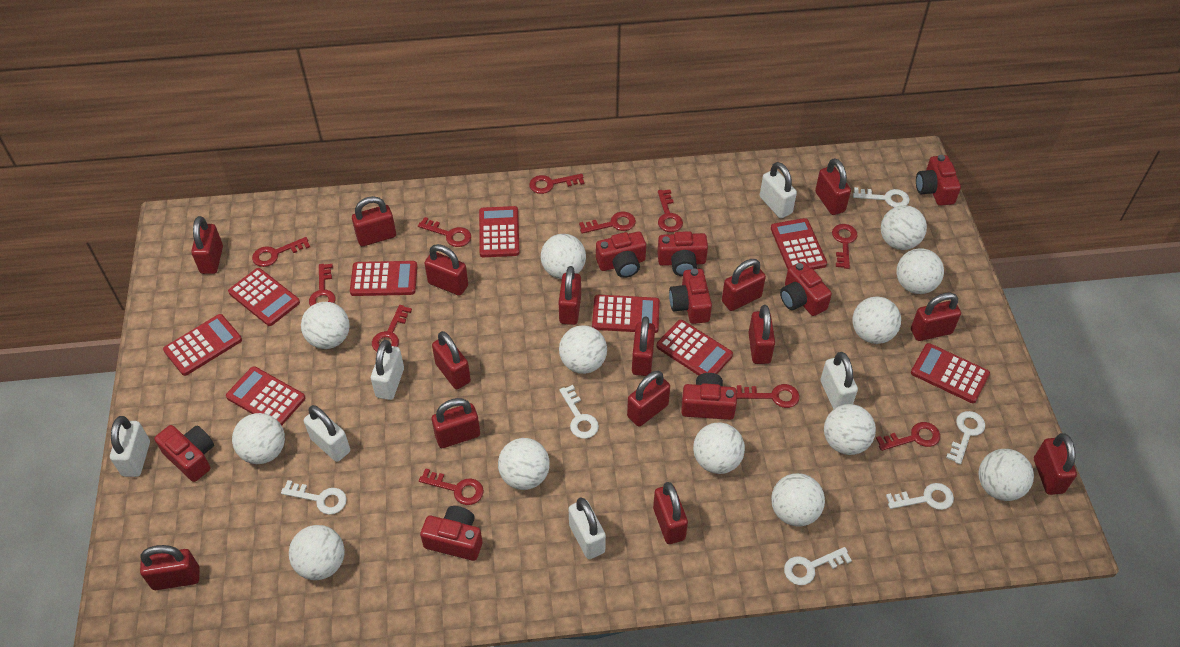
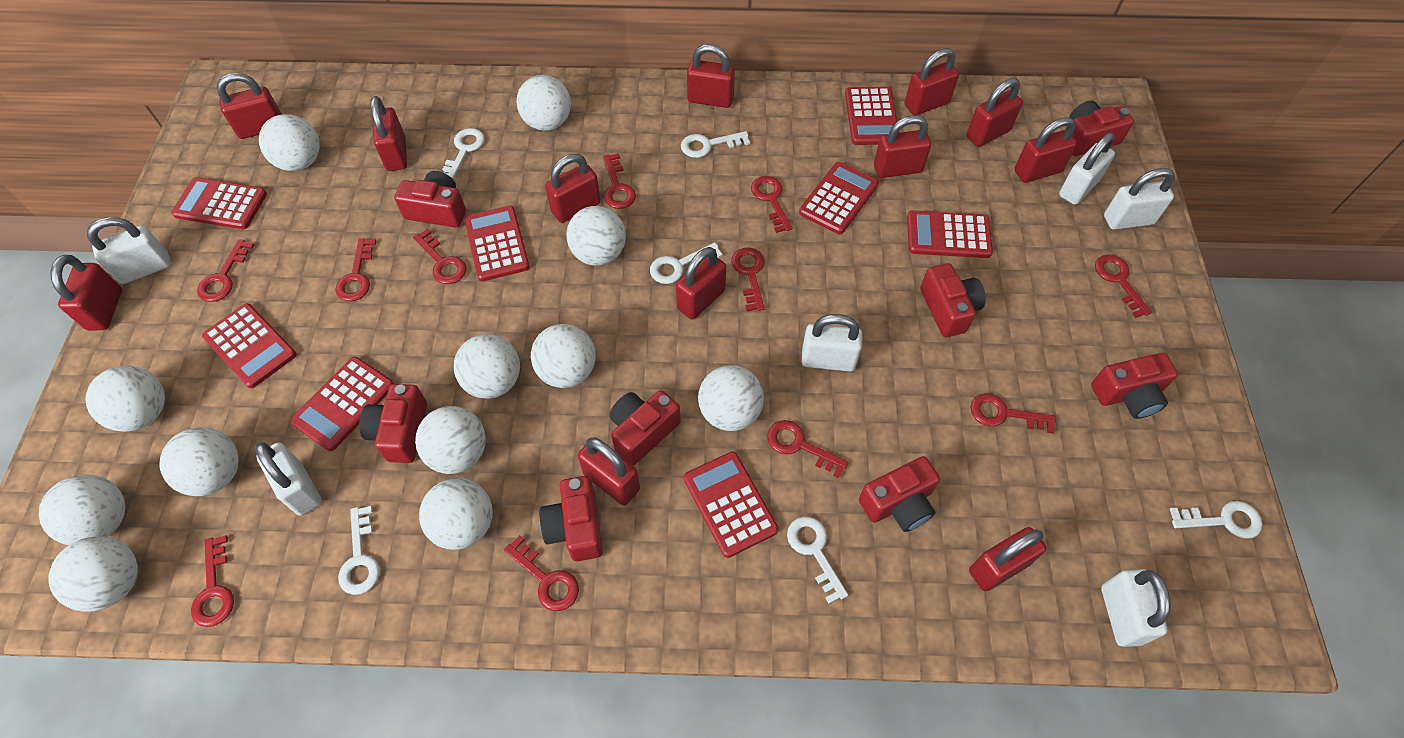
red calculator: [163,314,242,376] [226,366,305,426] [228,268,300,326] [350,261,417,296] [479,206,519,257] [592,295,660,333] [656,320,733,376] [771,218,827,270] [911,343,990,403] = 9 -> [171,177,267,229] [202,303,297,388] [290,357,394,451] [464,205,530,281] [684,452,778,558] [799,162,879,234] [845,87,899,145] [907,210,993,258] = 8
red padlock: [140,545,200,590] [191,216,223,274] [352,196,396,246] [424,244,468,296] [432,331,471,389] [432,398,480,448] [559,266,581,325] [627,371,670,427] [632,316,655,376] [653,482,688,544] [722,259,766,311] [748,305,775,364] [815,158,851,215] [911,292,961,341] [1034,433,1077,495] = 15 -> [50,255,122,331] [216,73,282,139] [370,96,407,171] [545,154,601,223] [578,437,640,506] [676,247,726,319] [687,44,735,108] [874,115,931,178] [904,48,959,115] [967,78,1023,147] [969,527,1047,591] [1014,117,1077,183] = 12
white ball: [232,413,285,464] [289,525,345,580] [301,302,350,349] [498,438,550,490] [541,234,586,279] [559,325,607,374] [693,422,745,474] [771,473,825,526] [824,404,876,455] [853,296,901,344] [881,205,927,250] [897,248,944,294] [979,449,1034,501] = 13 -> [39,475,125,545] [49,536,138,612] [86,366,165,432] [159,427,239,496] [259,114,320,171] [415,406,486,474] [419,478,493,550] [454,334,520,399] [517,75,571,131] [531,324,596,388] [566,206,626,265] [698,365,764,431] = 12

